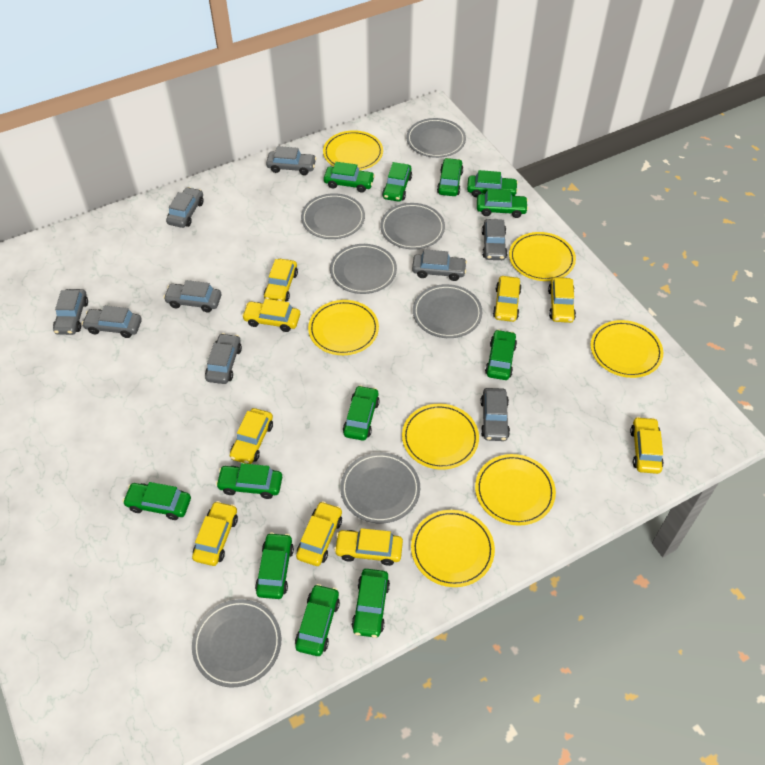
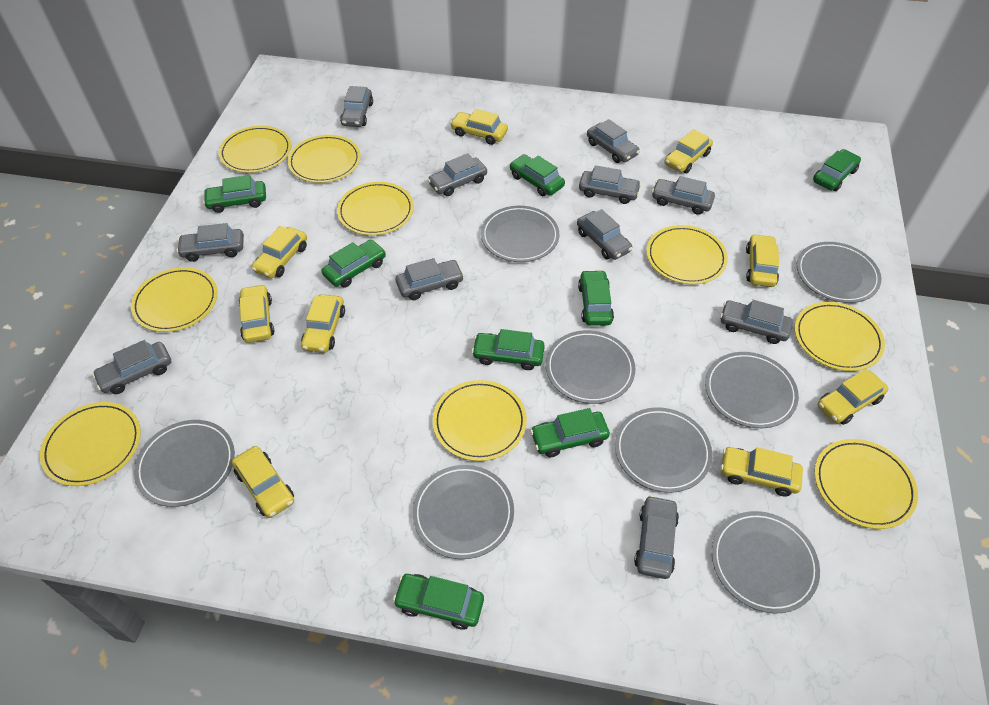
green car: [123,482,191,520] [216,463,282,499] [255,532,294,599] [295,584,340,656] [324,162,375,192] [343,385,380,441] [351,569,390,638] [382,162,412,202] [437,158,464,196] [467,170,518,197] [477,189,528,218] [485,329,517,380] = 12 -> [203,175,266,213] [322,240,386,288] [393,574,484,630] [472,329,545,370] [509,154,565,196] [530,408,610,457] [578,270,614,326] [813,149,861,191] = 8
grey car: [53,289,88,335] [82,306,142,338] [163,280,221,312] [166,187,204,228] [205,333,242,384] [266,146,316,175] [412,249,467,281] [480,388,510,441] [482,219,507,260] = 9 -> [92,340,171,394] [177,223,244,262] [340,86,373,127] [396,258,464,300] [428,153,487,196] [577,209,633,260] [579,165,641,204] [587,119,640,163] [634,495,679,579] [652,176,715,215] [720,300,793,344] = 11
grey plate: [192,599,281,687] [301,193,365,239] [330,244,397,294] [340,452,420,524] [380,203,445,250] [406,118,466,158] [413,284,482,338] = 7 -> [134,420,235,507] [412,465,514,559] [481,206,559,262] [545,330,635,404] [615,407,712,493] [705,352,799,428] [712,511,820,613] [797,242,881,303] = 8
yellow plate: [308,300,379,355] [323,130,383,171] [402,404,479,470] [411,510,495,587] [475,454,556,526] [509,232,576,281] [590,320,663,378] = 7 -> [40,402,141,486] [131,267,218,332] [219,126,291,173] [288,135,361,183] [337,182,414,235] [433,380,527,461] [646,225,728,284] [795,302,885,371] [814,439,918,529] = 9

